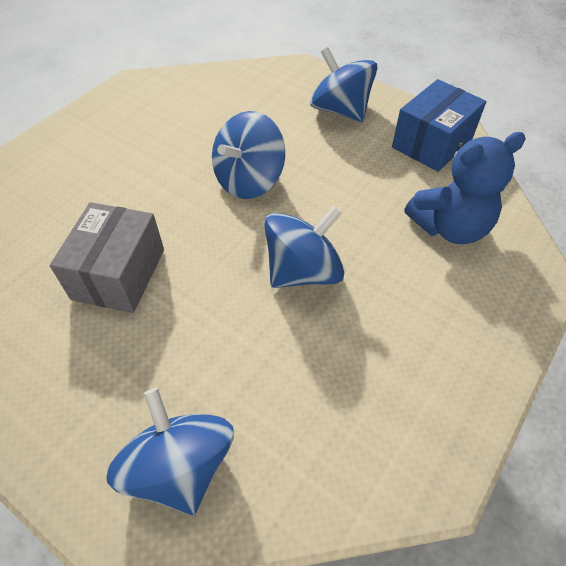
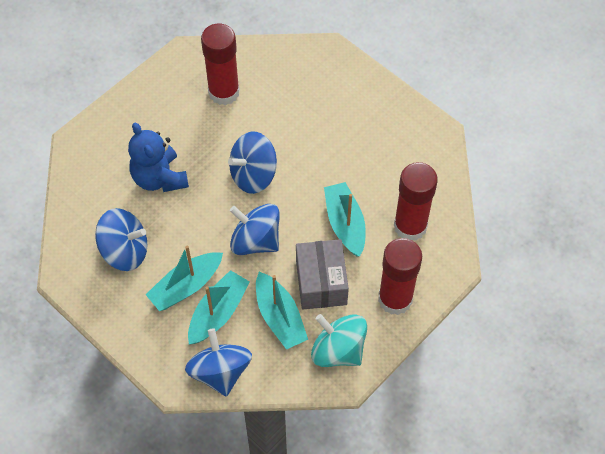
blue box: [392,79,486,172] = 1 -> none = 0
red glue stick: none = 0 -> [201,24,240,105] [378,238,422,315] [394,162,438,241] = 3
turquoise boat: none = 0 -> [146,246,223,311] [188,270,250,344] [256,272,308,350] [324,182,366,257] = 4
turquoise spinning top: none = 0 -> [311,314,367,367] = 1

